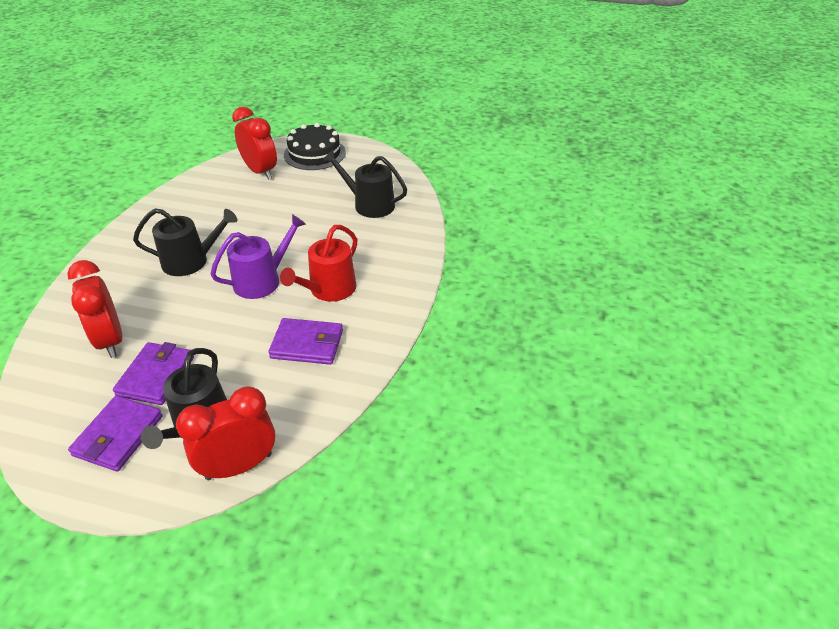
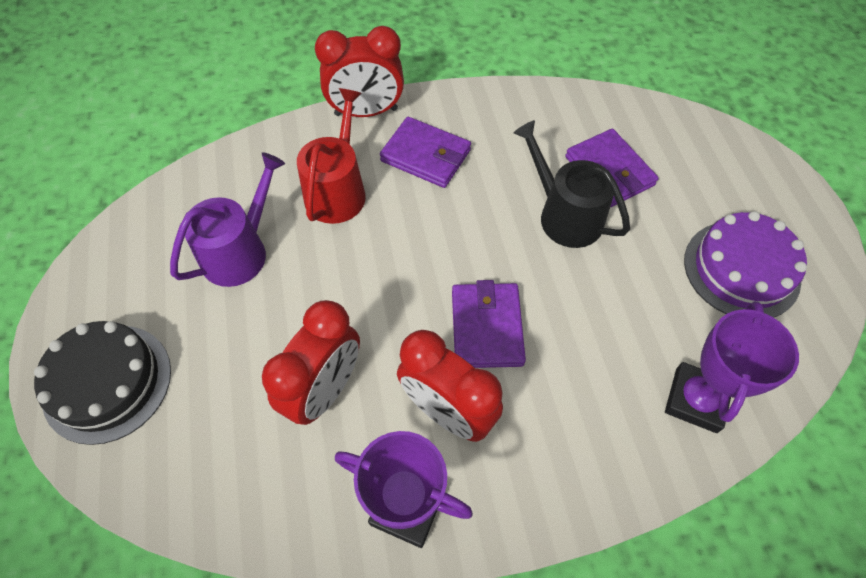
black watering can: [133,208,237,276] [141,348,227,449] [323,150,407,218] = 3 -> [514,120,630,248] = 1
purple cake: none = 0 -> [684,211,807,318] = 1
purple trophy: none = 0 -> [335,431,473,548] [665,301,799,433] = 2

